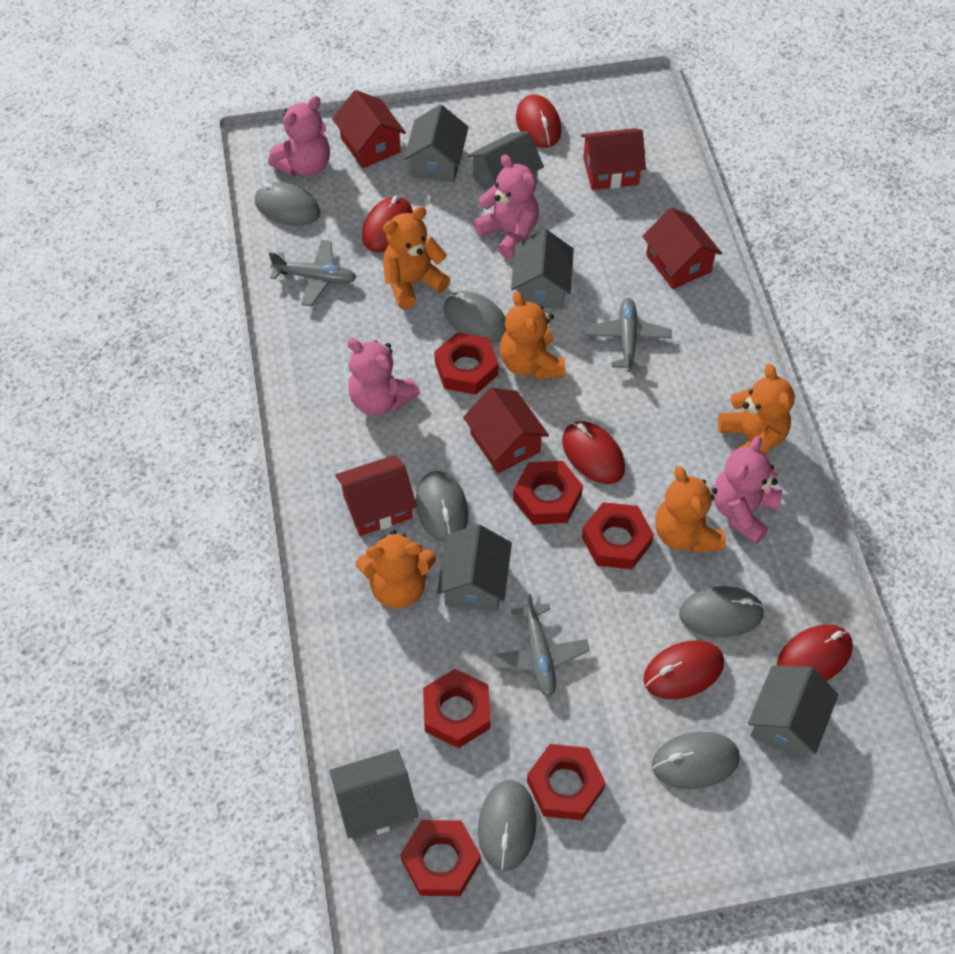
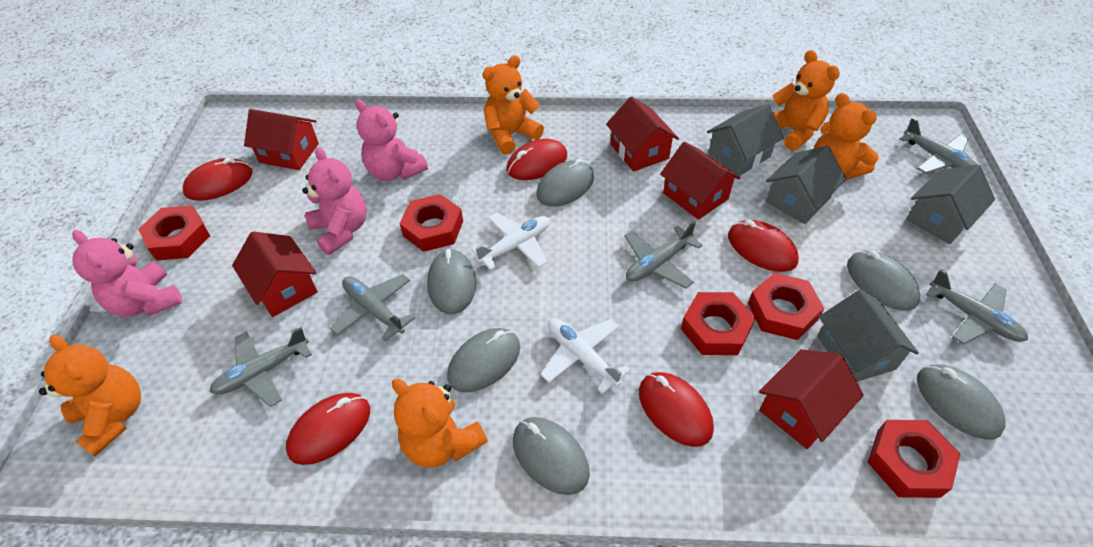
grey house: [329,749,418,841] [404,105,469,182] [437,524,512,611] [467,131,544,191] [511,229,574,309] [748,665,839,759] = 6 -> [707,104,784,176] [766,146,846,224] [817,290,919,382] [906,164,995,244] = 4
grey plane: [269,240,357,307] [490,594,589,697] [585,298,672,372] = 3 -> [210,327,312,407] [330,274,415,341] [624,221,703,289] [899,117,977,174] [925,269,1028,345] = 5
pink teddy bear: [268,96,330,176] [347,338,420,416] [473,154,539,259] [714,436,782,544] = 4 -> [72,230,182,317] [302,147,366,255] [355,99,428,181] = 3
red nut: [400,820,481,896] [423,669,491,748] [434,332,499,395] [513,461,583,525] [527,744,606,820] [582,502,654,569] = 6 -> [138,205,210,261] [399,194,463,252] [681,292,756,355] [748,273,825,340] [867,420,961,498] = 5
white plane: none = 0 -> [471,213,550,270] [541,318,631,394] = 2

